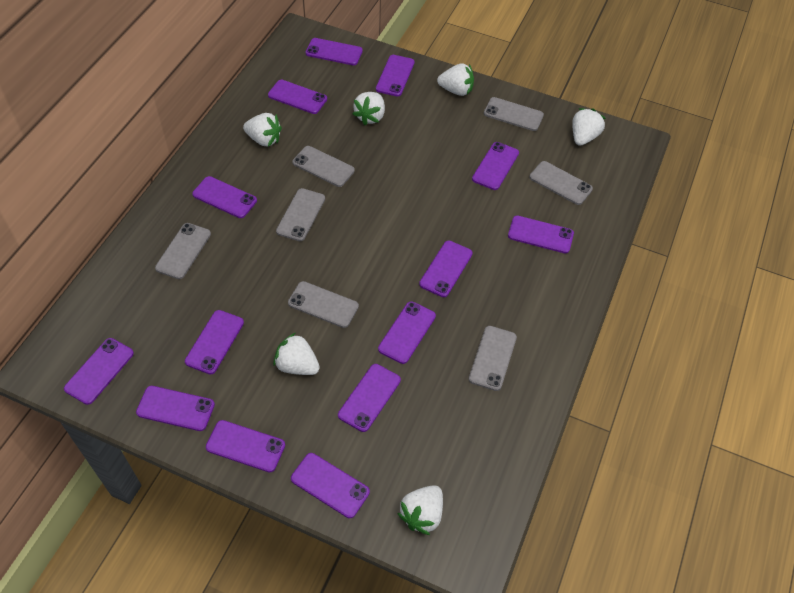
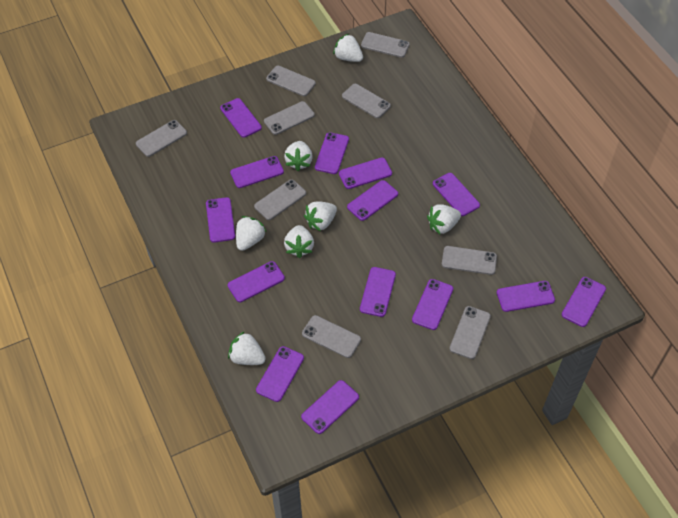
grey phone: [155,223,211,279] [276,188,325,241] [288,281,359,328] [292,146,355,187] [469,326,517,391] [484,97,544,131] [530,161,593,205] = 7 -> [136,120,187,157] [254,179,306,220] [264,101,315,135] [266,66,316,96] [302,315,361,358] [342,84,391,118] [361,32,410,58] [442,246,497,275] [449,306,491,359] = 9
white strawberry: [243,113,282,147] [273,333,320,375] [353,92,385,125] [397,485,443,535] [437,63,474,96] [572,108,606,146] = 6 -> [228,331,266,365] [236,216,267,251] [284,141,313,171] [284,225,314,258] [304,201,337,231] [333,34,363,62] [427,204,461,234] = 7

